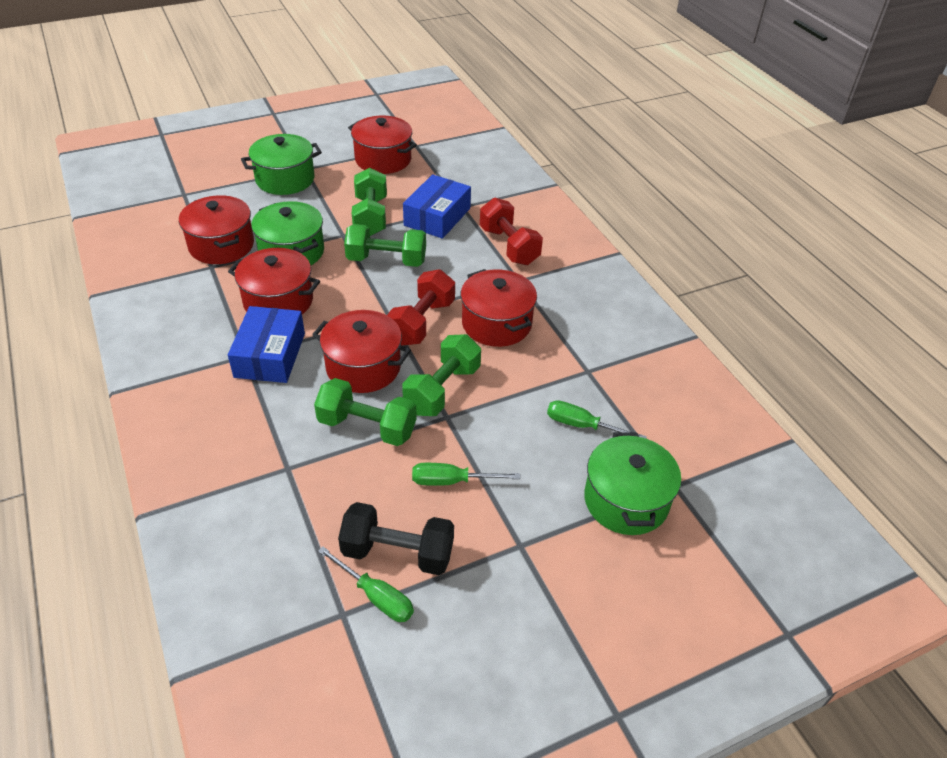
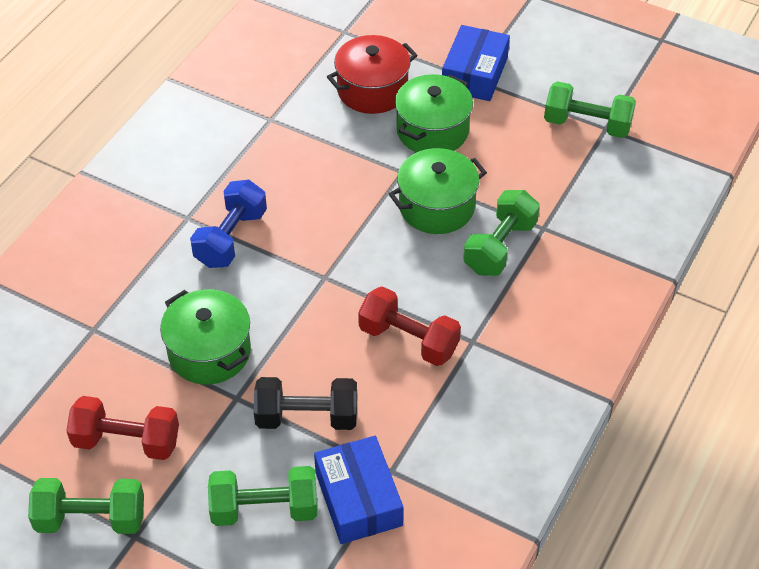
blue dumbbell: none = 0 -> [190,180,267,268] = 1
green screwdriver: [318,546,414,622] [412,463,520,486] [547,400,647,438] = 3 -> none = 0
red pot: [179,195,254,264] [228,248,320,314] [312,310,411,393] [348,116,417,174] [461,269,537,347] = 5 -> [327,35,417,114] = 1

